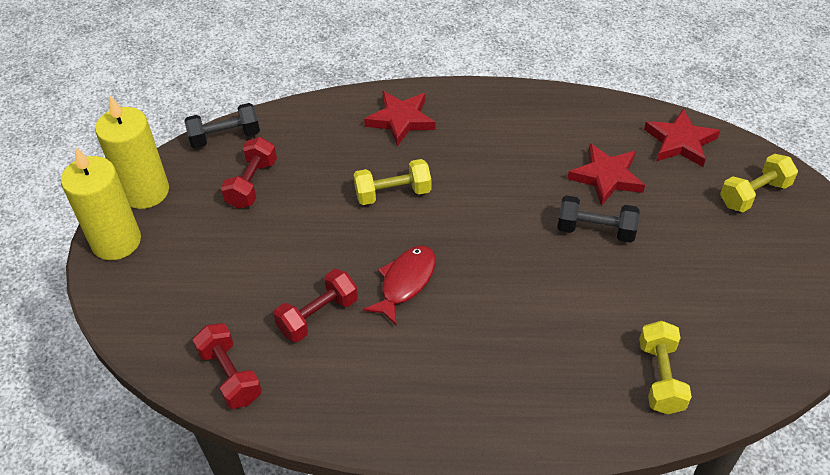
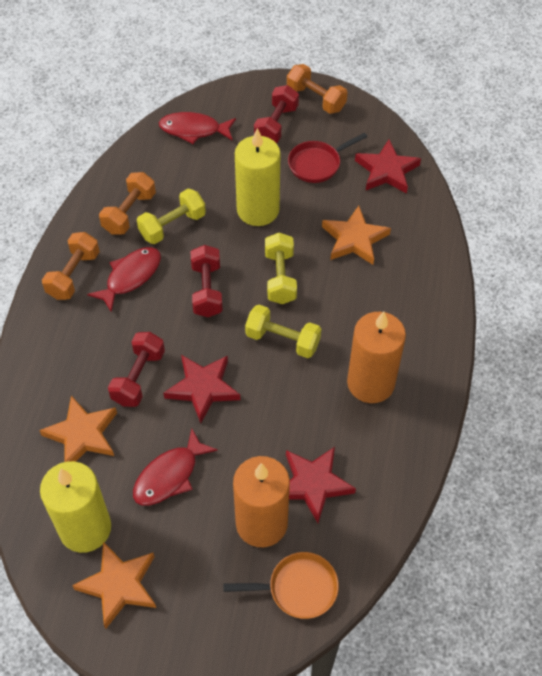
black dumbbell: [184,103,260,148] [557,196,640,243] = 2 -> none = 0
orange candle: none = 0 -> [233,456,290,547] [347,311,406,403] = 2
orange dumbbell: none = 0 -> [42,232,100,300] [99,172,156,235] [287,64,348,114] = 3
orange pan: none = 0 -> [223,552,339,619] = 1
orange star: none = 0 -> [39,396,117,462] [72,542,156,629] [322,206,391,265] = 3
red fish: [363,246,436,326] = 1 -> [87,247,161,312] [133,429,218,506] [159,112,236,144] = 3
red pan: none = 0 -> [288,133,367,183] = 1

